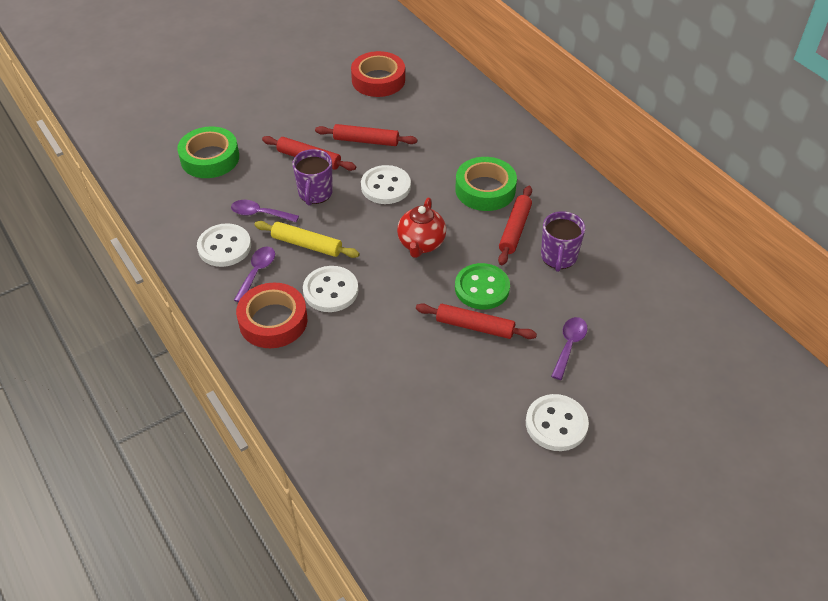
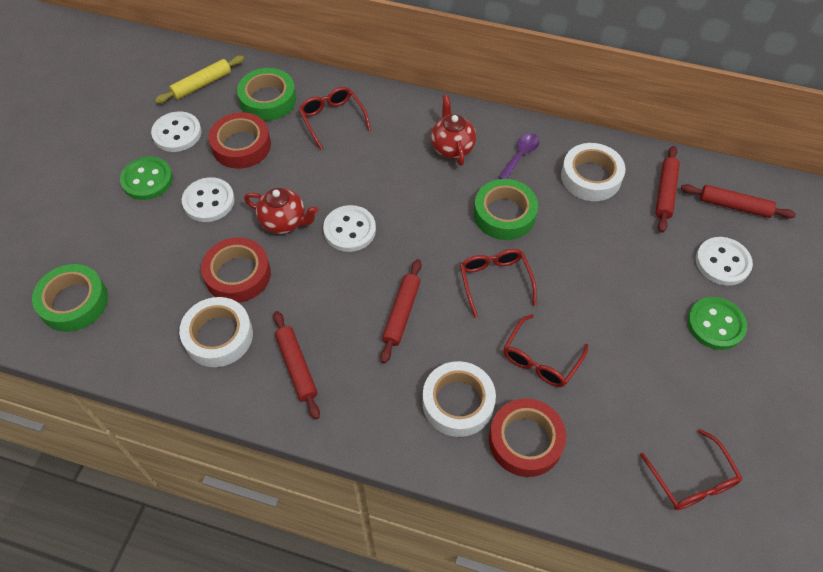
green button: [455,263,510,309] = 1 -> [120,157,173,200] [687,297,747,350] = 2
green tape: [177,126,239,178] [455,157,517,211] = 2 -> [32,264,108,332] [237,68,296,121] [474,179,538,240] = 3
purple mug: [292,149,333,205] [541,211,585,272] = 2 -> none = 0
purple spoon: [231,200,299,222] [234,246,275,302] [551,317,587,380] = 3 -> [498,133,540,179] = 1
red glasses: none = 0 -> [299,87,371,150] [460,249,537,318] [504,314,588,387] [640,429,742,510] = 4
red tape: [236,283,308,348] [351,51,405,97] = 2 -> [201,237,271,303] [208,112,271,169] [489,398,566,477] = 3
red teapot: [397,198,446,258] = 1 -> [244,188,318,234] [431,95,476,166] = 2
white tape: none = 0 -> [179,297,253,367] [422,361,496,437] [561,143,625,201] = 3

